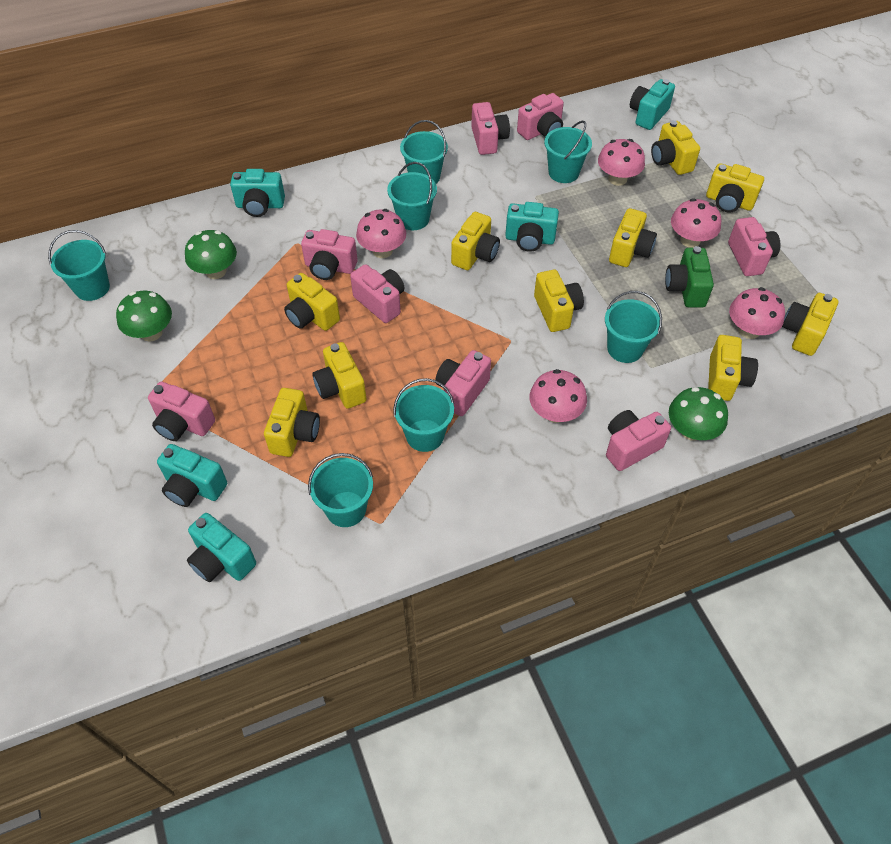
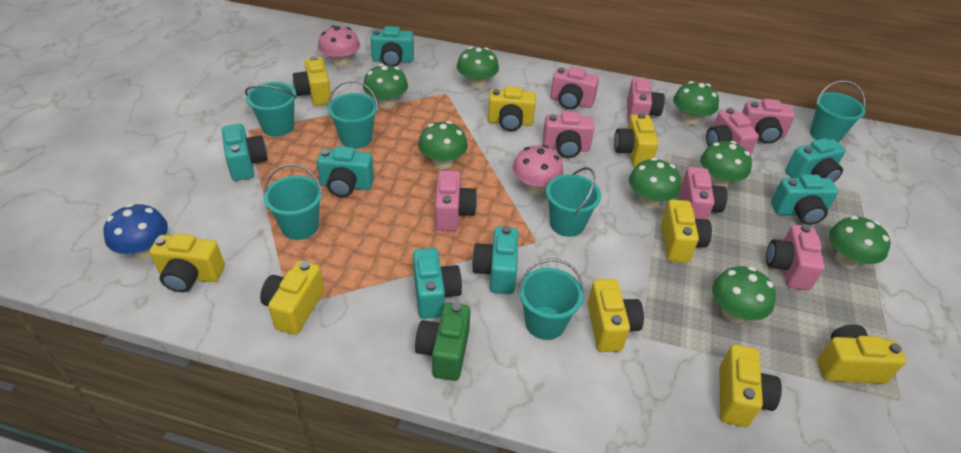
blue mushroom: none = 0 -> [103,204,168,259] = 1
green mushroom: [116,291,172,342] [185,230,237,279] [669,387,728,441] = 3 -> [363,64,408,109] [418,121,468,169] [456,47,499,89] [629,158,681,208] [673,81,719,125] [700,141,752,187] [712,266,776,323] [829,216,891,269] = 8
pink mushroom: [356,209,406,258] [529,369,587,423] [598,139,645,186] [671,198,721,248] [729,287,785,339] = 5 -> [318,25,360,67] [513,145,564,194] = 2
turquoise bucket: [48,230,110,301] [308,453,373,527] [387,162,437,230] [393,378,454,452] [400,120,448,184] [544,120,592,183] [605,291,662,363] = 7 -> [245,82,297,137] [264,164,323,240] [327,80,378,149] [518,258,584,340] [546,167,601,237] [810,80,866,143] = 6
turquoise camera: [157,444,227,507] [187,513,256,582] [230,169,285,217] [505,202,559,252] [630,79,675,130] = 5 -> [222,124,268,181] [317,146,374,197] [370,26,414,67] [413,248,462,319] [472,226,518,294] [771,175,838,225] [785,138,846,183] = 7
yellow camera: [264,388,320,457] [284,273,340,331] [312,342,367,409] [451,212,500,270] [534,270,584,332] [609,208,657,267] [651,120,700,175] [706,163,764,212] [708,335,758,401] [782,293,838,356] = 10 -> [150,233,225,292] [260,260,324,335] [293,56,332,106] [488,86,536,131] [587,279,644,352] [614,113,659,167] [661,200,712,263] [719,344,782,427] [817,324,906,384] = 9

